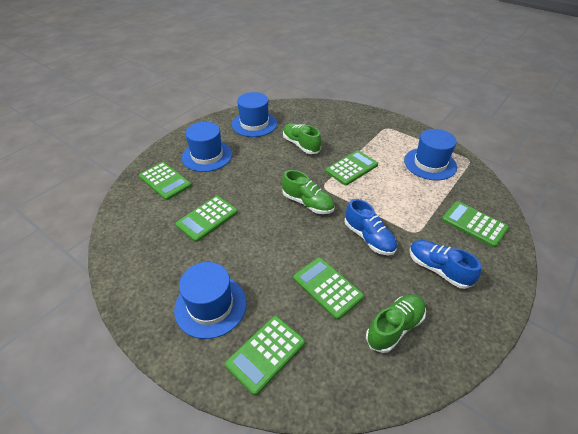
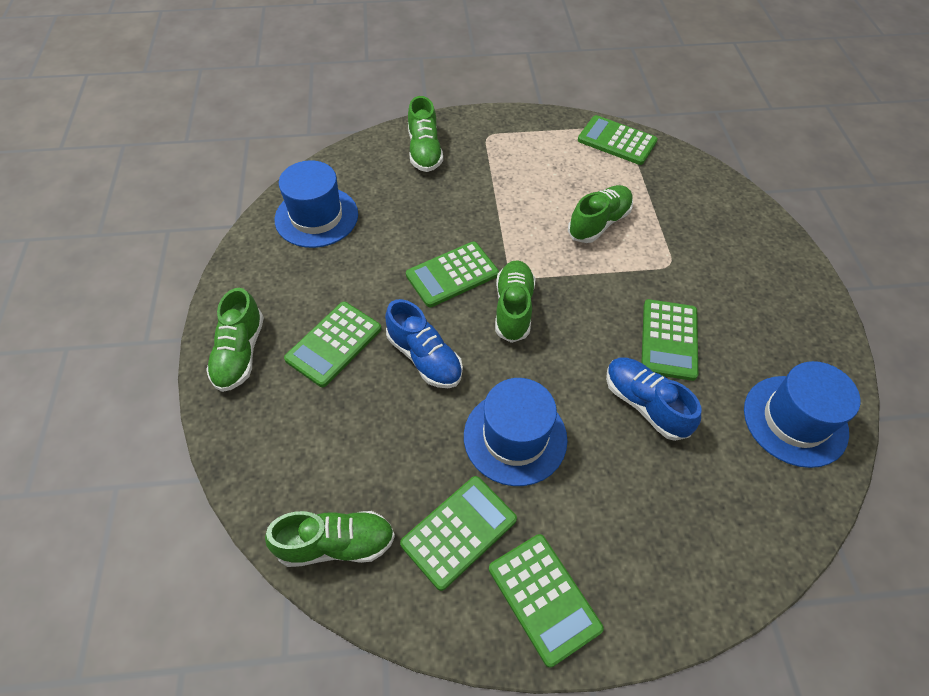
blue hat: [174,262,247,339] [182,122,232,172] [232,92,277,137] [404,129,457,180] = 4 -> [275,160,358,248] [464,378,567,486] [744,361,860,468] = 3
green shoe: [282,170,335,214] [283,123,321,154] [366,294,426,353] = 3 -> [206,288,264,392] [265,511,395,567] [408,96,443,172] [495,260,535,343] [568,185,633,243] = 5

